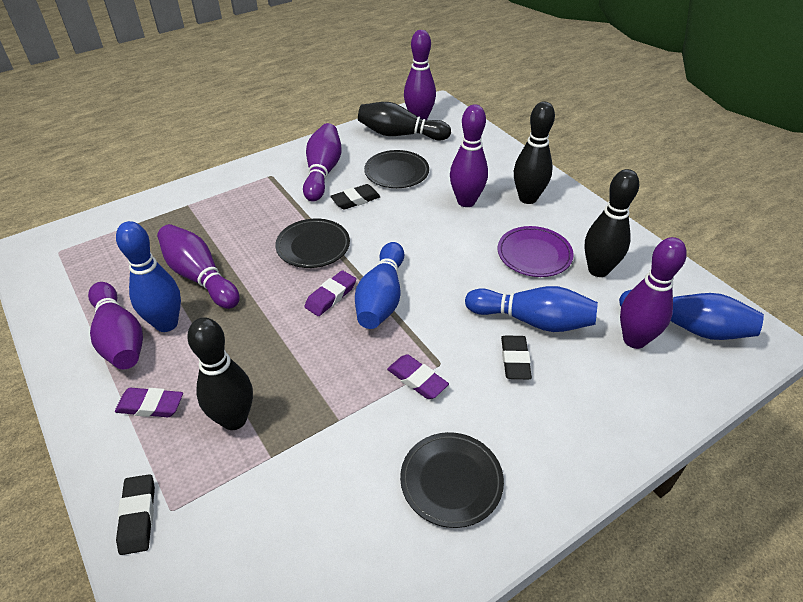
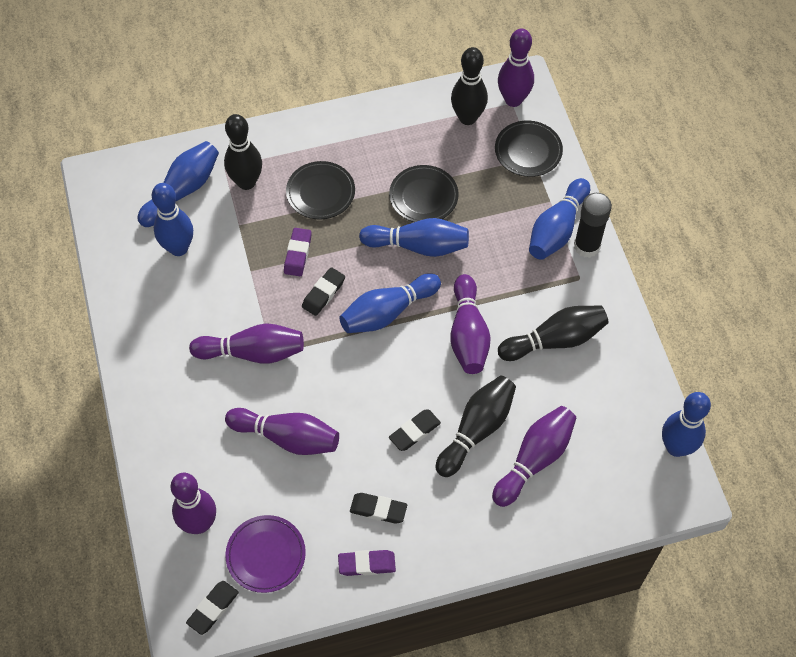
black eraser: [116,474,155,555] [330,184,381,210] [501,336,532,379] = 3 -> [186,581,239,635] [302,267,345,316] [350,493,407,524] [389,409,441,451] = 4
black glue stick: none = 0 -> [574,193,612,258] = 1
blue bowling pin: [116,221,181,332] [355,242,404,329] [465,286,598,332] [619,290,764,340] = 4 -> [138,141,219,227] [152,183,193,256] [339,273,441,333] [359,218,469,257] [529,178,590,260] [662,392,711,457] = 6
purple eraser: [115,388,183,417] [304,270,356,316] [387,354,449,399] = 3 -> [284,228,312,276] [338,550,396,576] = 2

